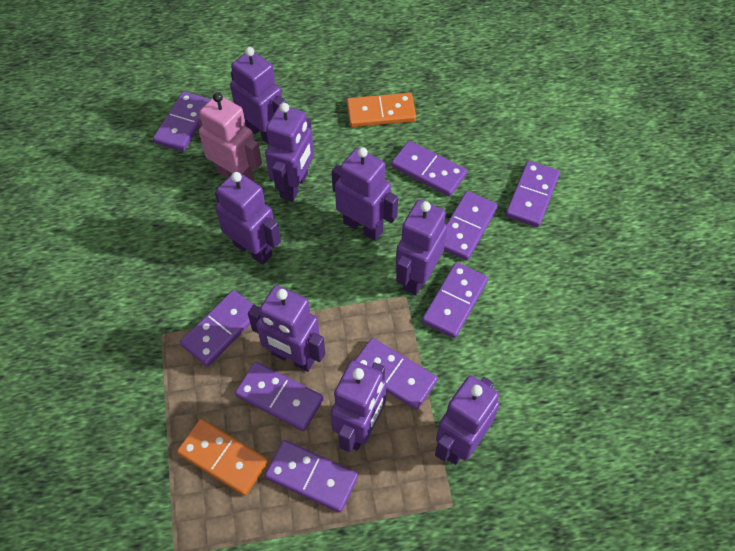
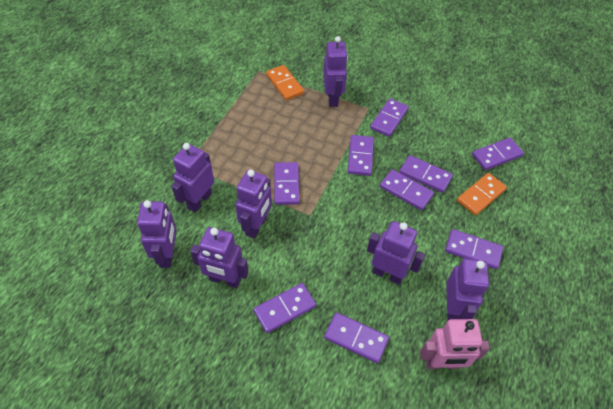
purple robot: [215,171,281,265] [230,47,286,144] [248,285,325,372] [265,103,314,202] [330,360,387,452] [332,147,398,241] [395,200,447,295] [435,375,500,465] = 8 -> [137,200,177,268] [172,143,214,213] [190,227,249,288] [235,170,272,238] [323,36,348,107] [367,221,425,285] [446,259,489,320] = 7

